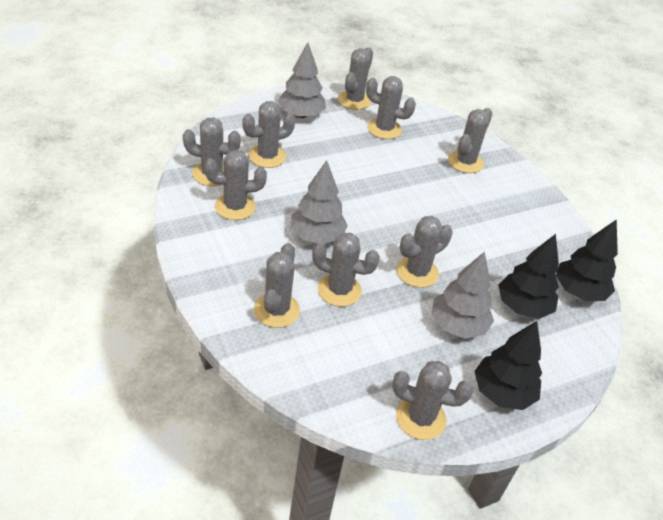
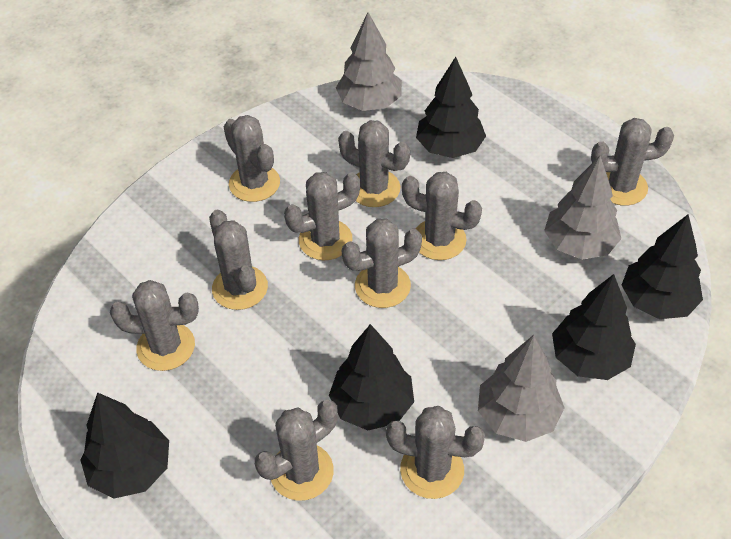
black tree: [474,321,542,410] [498,234,559,319] [556,219,618,301] = 3 -> [80,392,169,499] [329,324,414,430] [416,57,486,158] [552,274,636,380] [622,214,703,319] = 5

